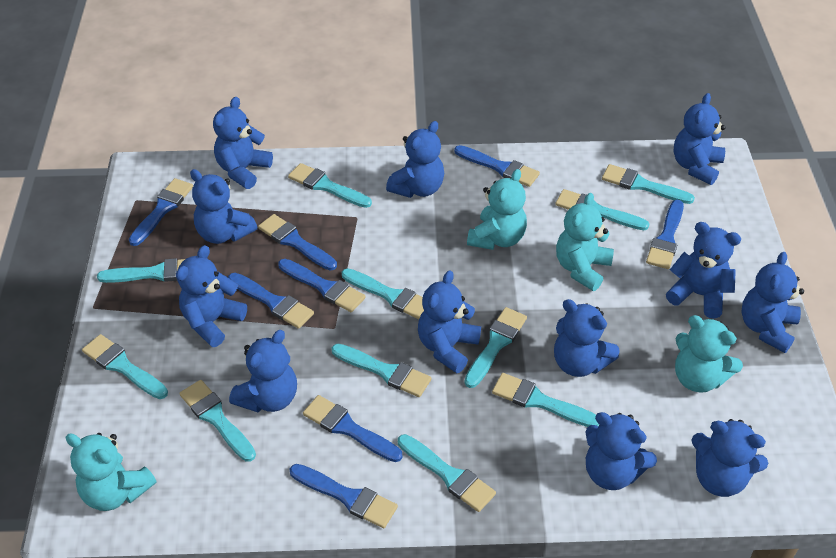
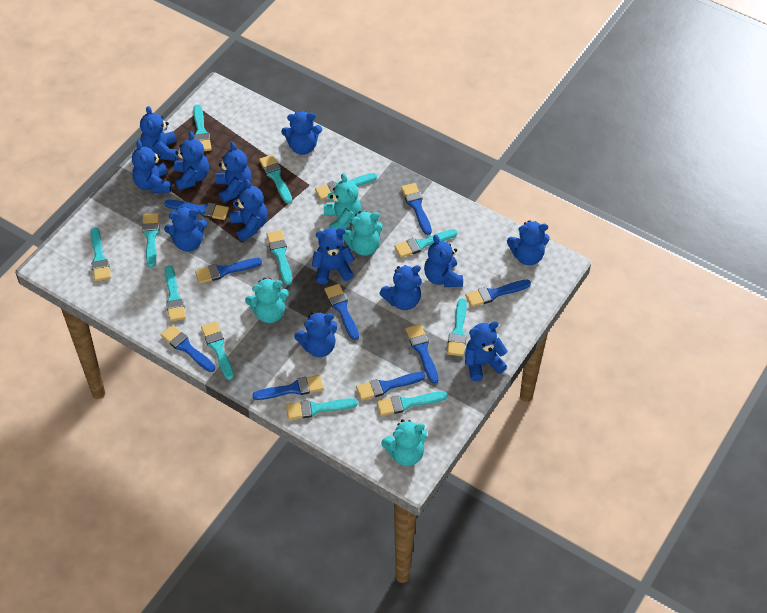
blue brush: [129,178,193,246] [228,273,314,329] [258,214,337,270] [278,259,366,312] [290,464,398,528] [303,395,402,462] [454,145,540,187] [646,200,684,269] = 8 -> [161,325,215,372] [164,200,229,220] [195,258,262,284] [253,375,324,400] [325,284,359,340] [356,372,426,400] [401,183,432,235] [406,324,439,384] [465,280,531,307] = 9
blue teddy bear: [176,245,247,347] [190,169,257,244] [213,97,273,189] [229,330,297,412] [386,121,444,198] [418,270,481,373] [554,299,620,377] [585,412,657,490] [666,222,741,318] [674,93,726,185] [691,419,768,497] [741,252,804,353] = 12 -> [132,140,171,193] [140,106,177,161] [164,207,207,251] [174,131,209,190] [215,142,252,203] [229,179,268,241] [281,111,322,155] [294,312,337,357] [312,228,355,284] [379,265,422,310] [424,235,463,287] [465,321,508,381] [507,220,549,265] = 13
turquoise brush: [82,334,168,399] [97,258,185,283] [179,380,256,462] [288,163,372,208] [331,344,432,397] [342,268,424,319] [398,434,496,512] [464,307,527,388] [492,373,599,427] [555,189,650,230] [602,164,695,204] = 11 -> [90,227,111,281] [142,213,159,268] [165,265,186,322] [193,104,212,151] [201,321,234,380] [259,154,292,204] [267,230,292,285] [286,398,358,420] [315,173,377,200] [377,391,447,416] [394,229,458,258] [447,298,467,356] = 12

